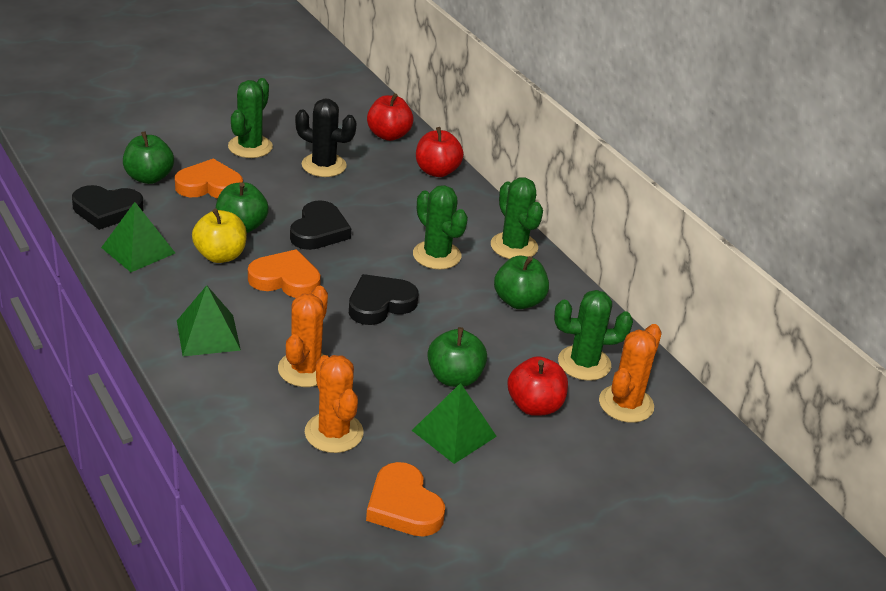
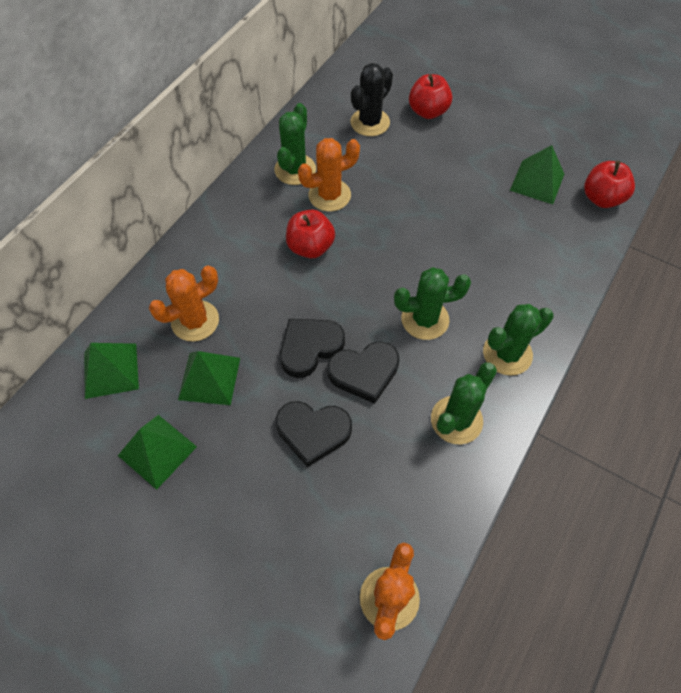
green apple: [123,131,174,184] [216,182,269,233] [427,327,487,387] [494,256,549,309] = 4 -> none = 0
green pyramid: [101,202,175,272] [177,285,241,356] [412,383,497,464] = 3 -> [84,343,139,399] [118,415,197,490] [178,351,240,405] [510,145,564,204] = 4
orange heart: [175,159,243,199] [248,249,321,298] [366,462,445,537] = 3 -> none = 0
yellow apple: [192,209,247,263] = 1 -> none = 0

